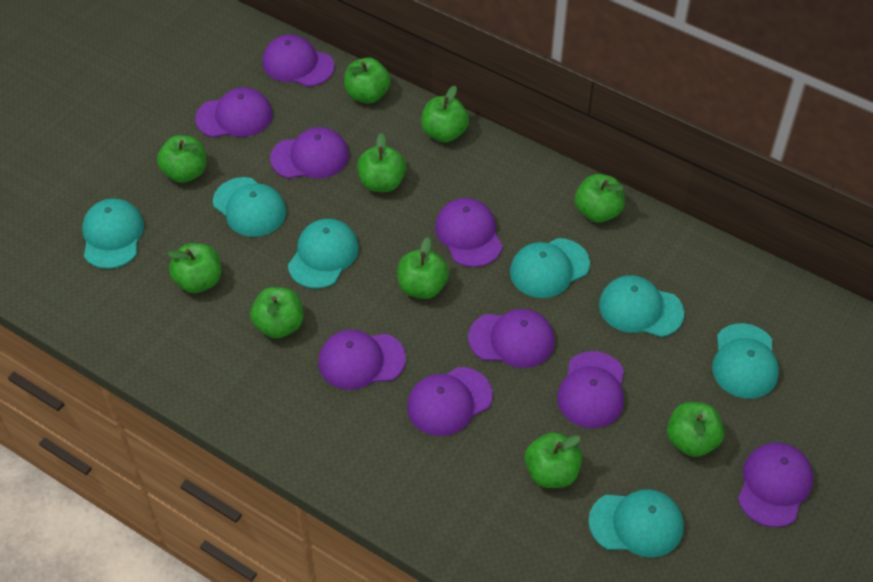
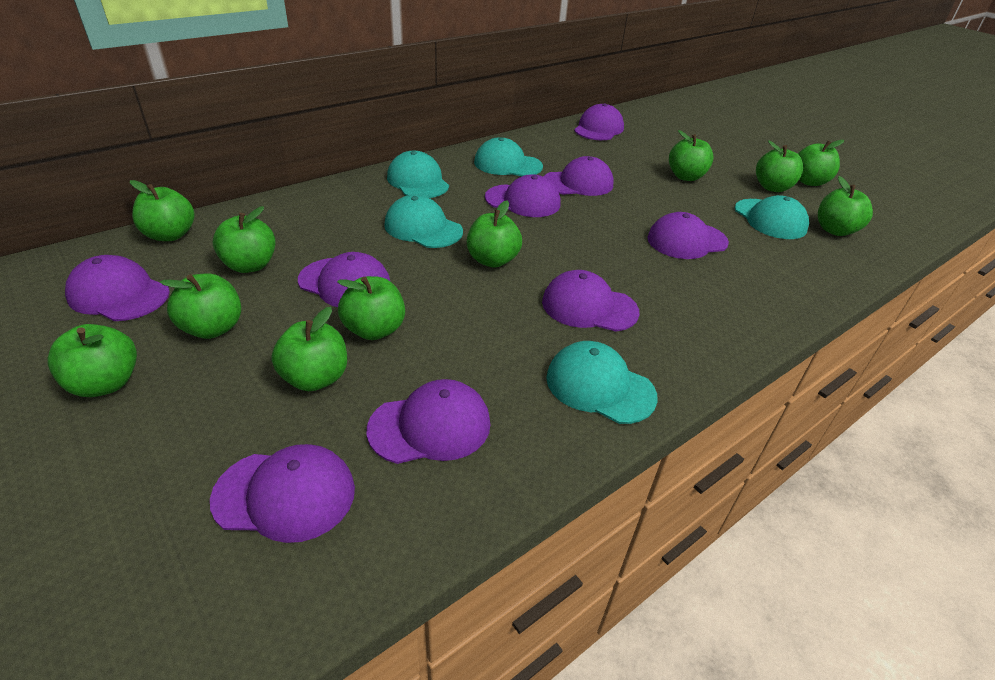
green apple: [157,135,207,183] [167,243,221,293] [250,287,304,338] [344,57,391,103] [357,133,406,192] [397,237,449,299] [421,86,469,142] [525,432,582,488] [575,174,625,223] [667,402,724,457] = 10 -> [47,324,137,397] [130,180,195,241] [160,274,241,339] [212,206,276,273] [271,307,347,391] [337,276,405,340] [467,201,522,268] [669,130,714,181] [756,140,803,192] [798,140,844,186] [818,176,873,236] = 11
turquoise cap: [82,199,144,269] [213,177,286,237] [288,219,359,289] [510,238,590,298] [588,489,684,558] [599,275,684,337] [712,323,779,399] = 7 -> [384,195,463,248] [387,151,449,198] [474,137,543,176] [546,341,658,424] [735,195,809,239] = 5

